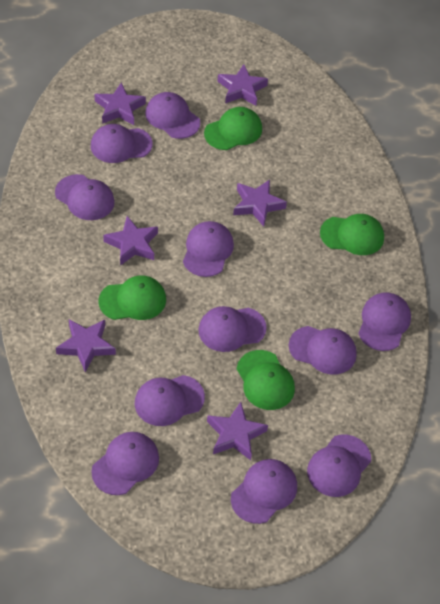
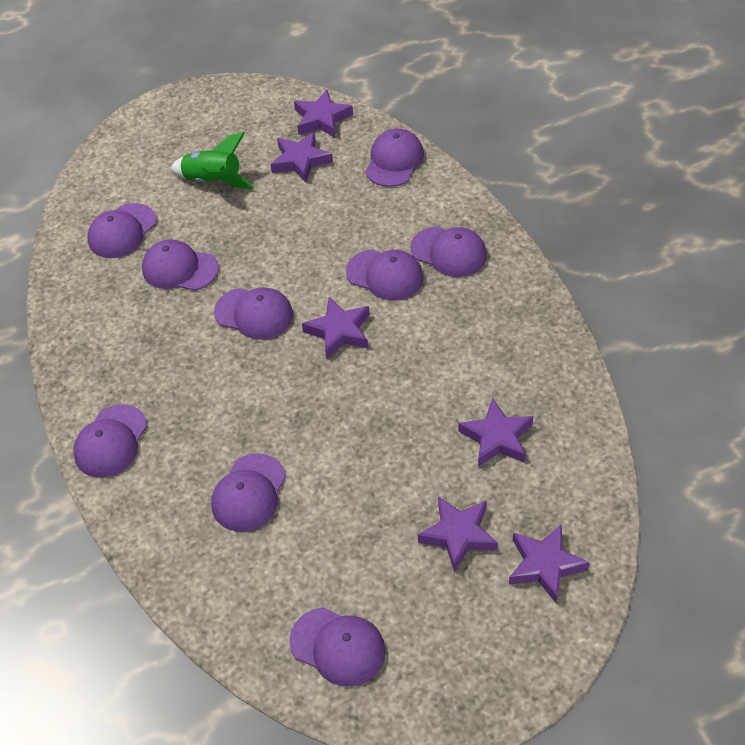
green cap: [99,275,166,320] [204,107,262,150] [237,350,295,410] [320,214,384,255] = 4 -> none = 0
green rocket: none = 0 -> [170,132,254,189] = 1
purple cap: [55,174,115,220] [91,124,152,163] [91,432,159,495] [135,375,205,426] [145,92,200,139] [183,221,234,277] [198,306,267,352] [231,459,297,524] [289,326,357,375] [307,435,371,497] [358,293,411,351] = 11 -> [73,404,147,478] [87,203,157,258] [142,239,219,291] [211,453,286,532] [214,287,293,340] [289,607,386,687] [346,249,423,300] [365,129,424,187] [410,226,487,277] = 9

